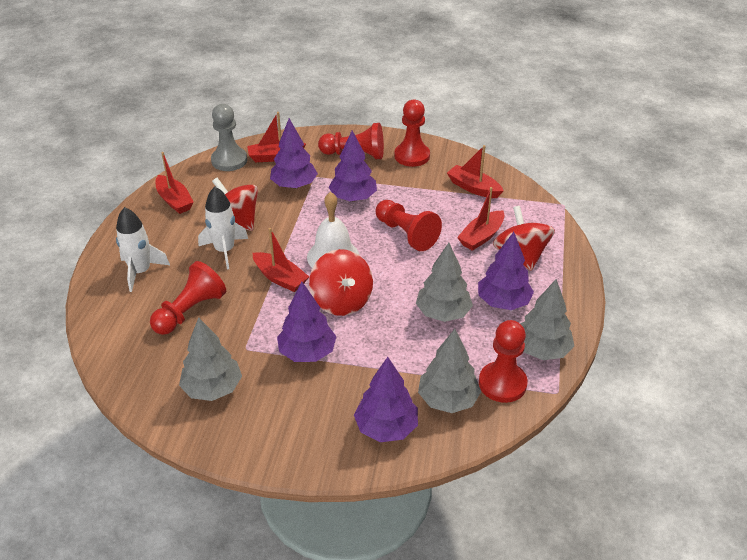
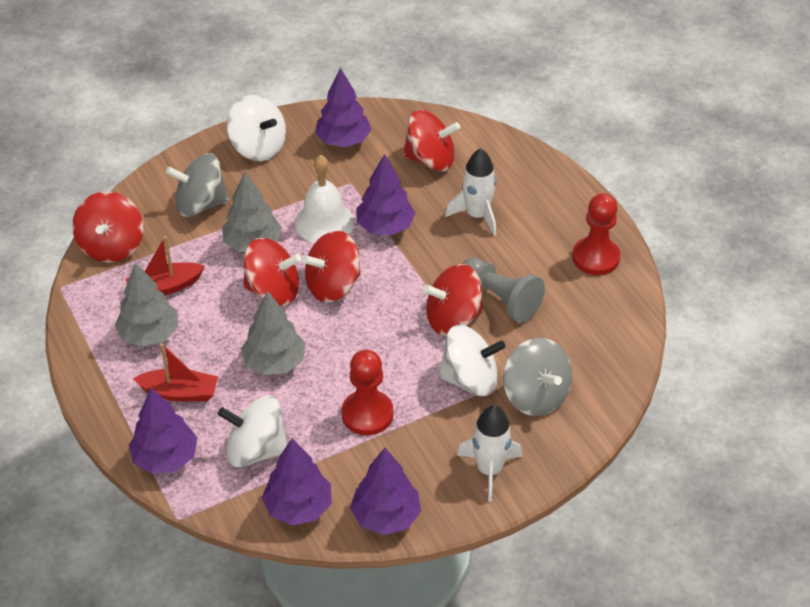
grey spinning top: none = 0 -> [166,153,229,217] [503,338,572,416] = 2
grey tree: [179,317,242,401] [416,243,473,322] [418,329,481,413] [520,279,574,360] = 4 -> [115,262,178,347] [222,172,282,252] [241,291,306,375] = 3
red boat: [155,152,194,214] [247,112,306,162] [253,228,309,292] [447,145,503,198] [457,187,505,251] = 5 -> [126,236,205,295] [133,343,218,401] = 2
red pawn: [150,261,226,335] [318,123,384,159] [375,200,442,251] [394,100,430,167] [479,320,528,403] = 5 -> [341,350,394,435] [572,193,620,275] = 2
red spinning top: [212,178,258,231] [309,249,373,316] [493,206,555,271] = 3 -> [72,191,143,263] [243,238,302,306] [302,231,361,303] [403,110,460,171] [423,264,483,336] = 5
white spinning top: none = 0 -> [218,396,287,468] [227,95,286,161] [438,325,506,396] = 3

